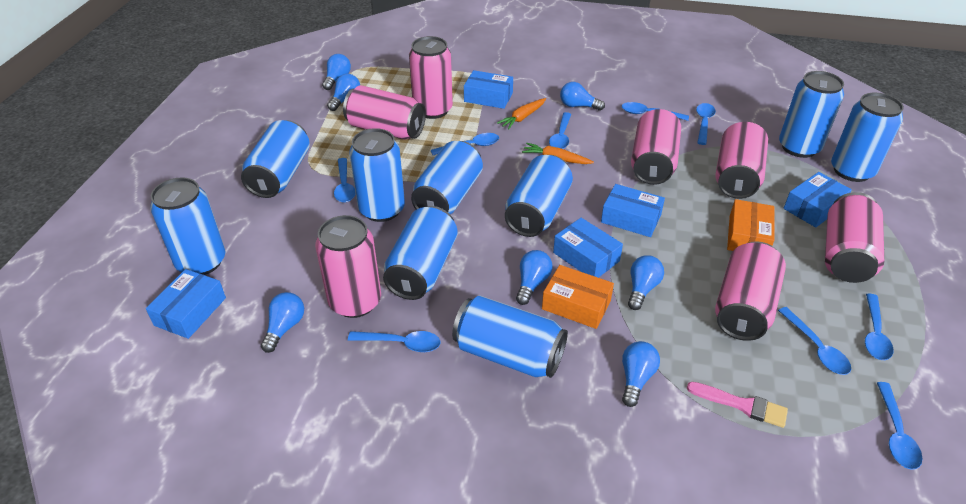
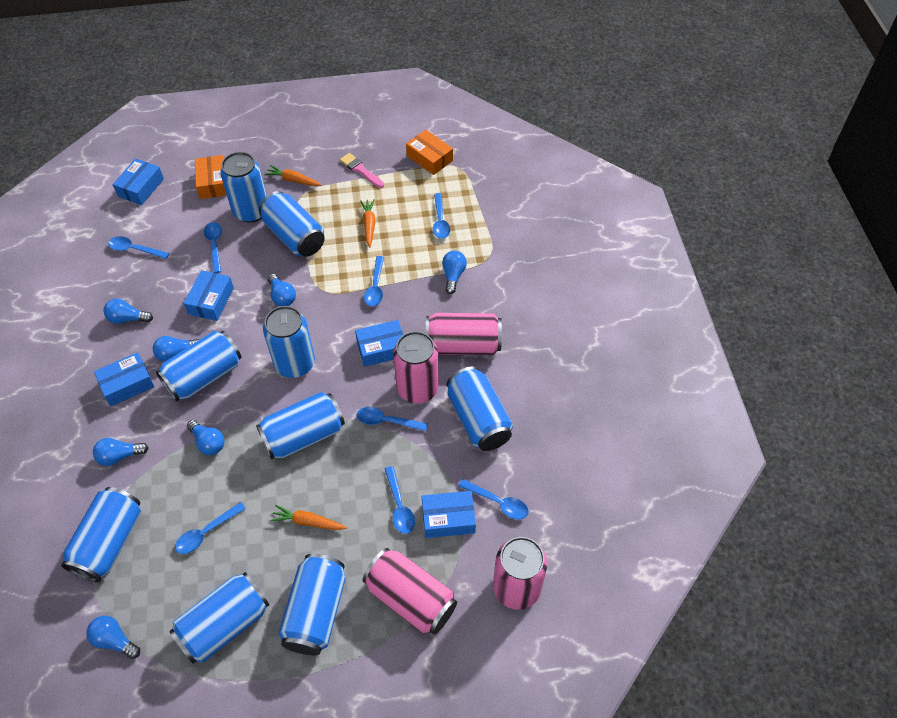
blue spoon: [334,158,356,202] [348,331,441,352] [431,133,499,155] [549,112,571,149] [622,102,689,121] [696,103,716,145] [778,307,851,375] [865,294,894,360] [877,382,923,470] = 9 -> [108,236,169,259] [175,502,246,554] [204,222,222,273] [357,407,428,431] [364,256,384,306] [385,466,415,534] [433,193,450,239] [458,479,529,519] = 8
orange carrot: [497,98,546,129] [522,143,594,164] = 2 -> [265,165,322,186] [270,505,347,530] [360,199,375,247] = 3
pink can: [315,215,381,318] [343,85,426,140] [409,36,453,119] [631,109,681,185] [715,241,786,341] [716,122,768,199] [825,192,884,283] = 7 -> [363,548,457,634] [393,331,439,404] [426,313,502,355] [493,537,547,610] = 4

